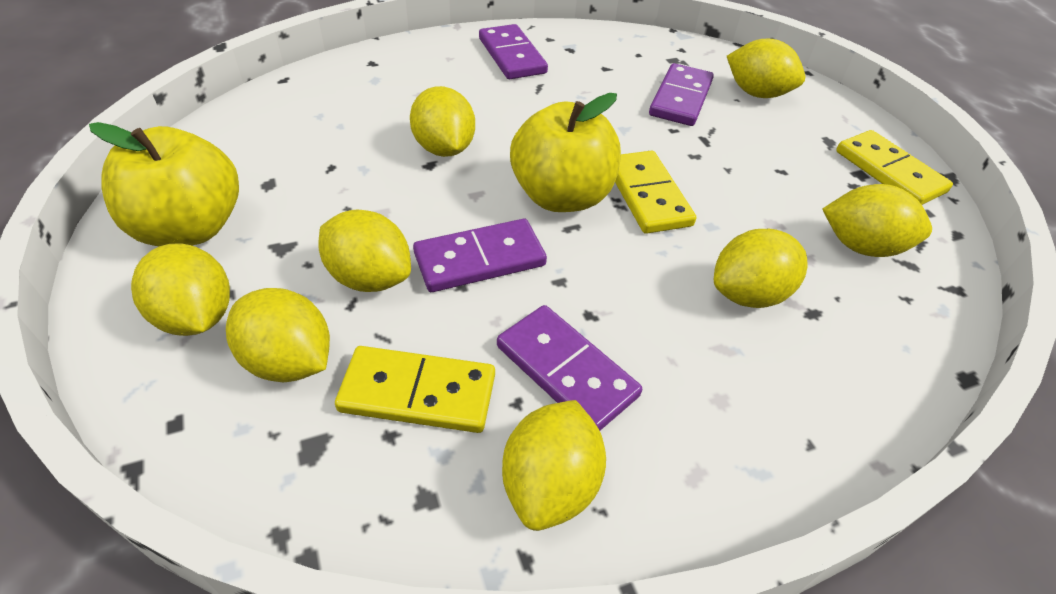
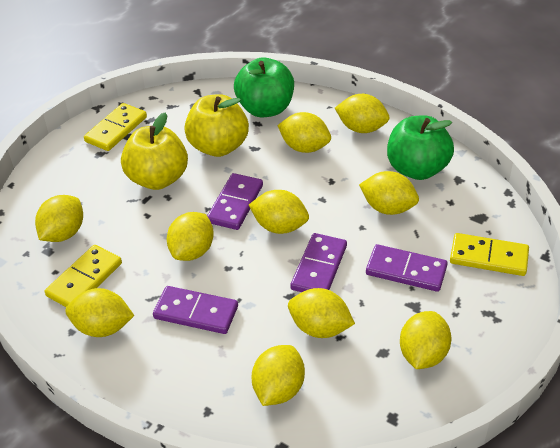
green apple: none = 0 -> [234,58,294,117] [387,115,454,180] = 2
yellow lemon: [131,243,230,336] [226,288,330,382] [319,210,411,292] [410,86,475,157] [502,400,606,531] [714,229,807,308] [727,39,805,98] [822,184,932,257] = 8 -> [35,195,83,242] [65,288,134,337] [167,212,214,261] [249,190,309,234] [252,345,305,406] [277,112,331,153] [288,288,355,338] [335,94,390,133] [359,171,419,215] [400,311,451,369] = 10

